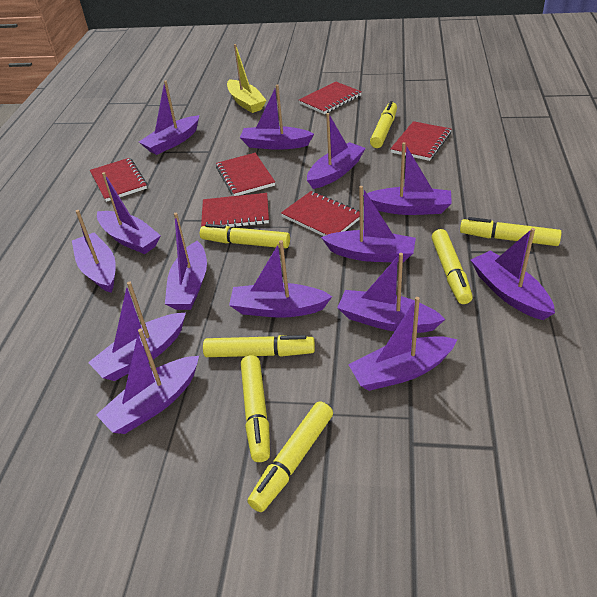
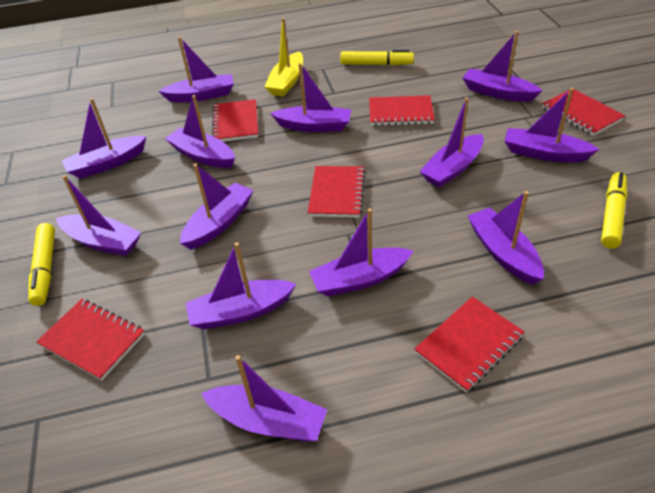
purple boat: [72,210,116,293] [88,281,186,381] [96,328,199,434] [97,172,161,254] [139,81,199,155] [165,213,207,310] [229,240,332,318] [240,84,314,150] [307,113,366,189] [321,186,416,262] [337,253,445,333] [348,297,458,391] [363,142,452,215] [471,228,555,320] = 14 -> [56,175,142,256] [62,98,147,178] [159,37,234,102] [165,95,235,168] [180,163,253,250] [186,242,296,329] [201,355,327,442] [270,63,351,132] [309,209,413,297] [419,98,484,188] [463,31,542,102] [468,191,544,285] [505,88,599,162] = 13
yellow marker: [200,224,290,248] [203,335,315,357] [241,355,270,462] [248,402,333,512] [370,101,397,148] [432,229,473,304] [460,217,561,246] = 7 -> [28,223,55,306] [340,50,414,66] [601,172,627,249] = 3

